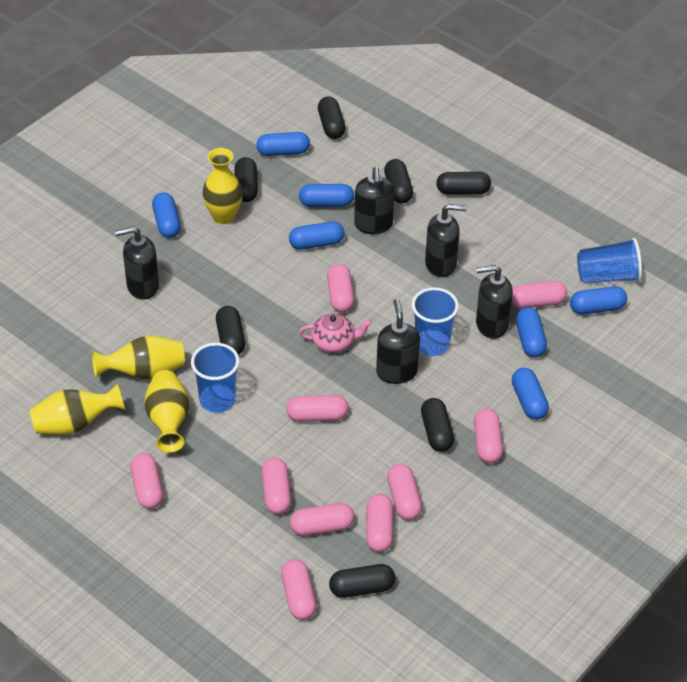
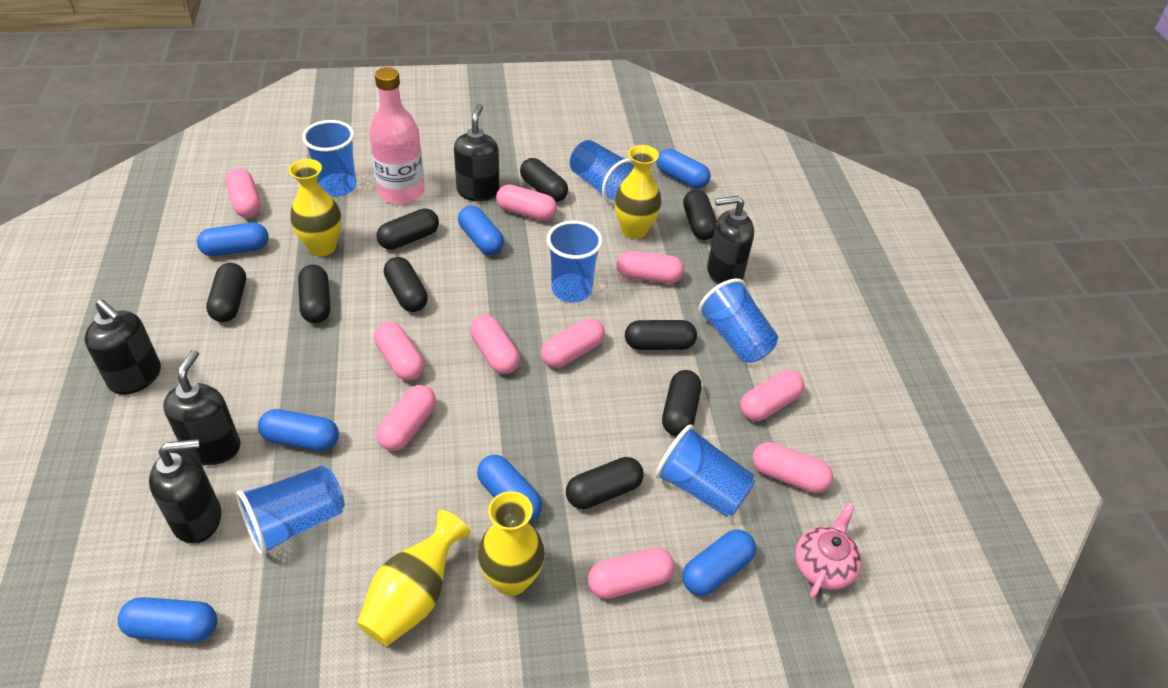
black capsule: [216,306,245,355] [234,157,258,202] [318,97,346,139] [329,564,395,598] [384,159,413,203] [421,398,454,452] [436,172,491,195] = 7 -> [206,263,246,322] [298,265,330,323] [377,208,439,250] [384,257,428,312] [520,158,568,202] [566,457,644,509] [625,320,697,350] [662,370,701,436] [683,189,717,240] = 9
blue cup: [191,343,239,413] [412,287,459,356] [577,238,642,284] = 3 -> [236,465,345,556] [302,120,357,197] [547,221,603,303] [570,140,634,204] [655,424,755,517] [698,279,778,363] = 6
pink bottle: none = 0 -> [369,67,425,204] = 1

